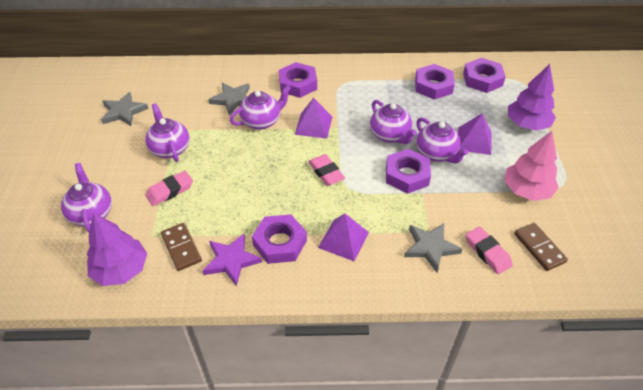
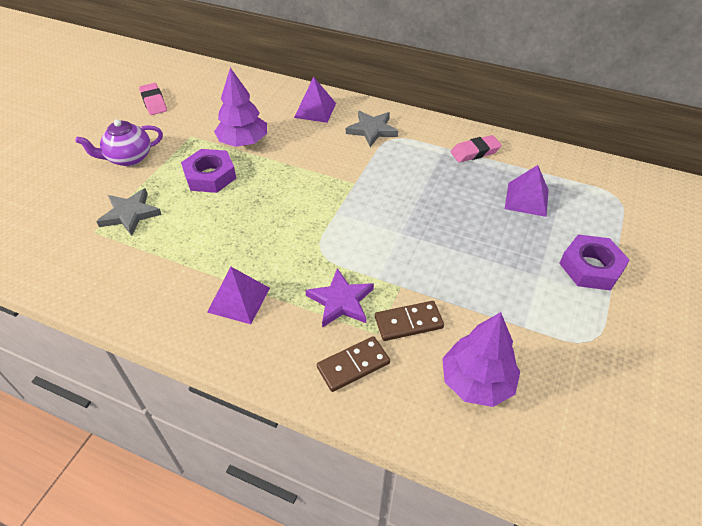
grey star: [101,92,149,126] [208,83,250,116] [404,223,463,272] = 3 -> [96,188,162,236] [346,111,398,147] = 2
pink eraser: [146,171,193,206] [308,154,345,186] [466,227,513,274] = 3 -> [139,83,167,115] [451,135,502,163] = 2
pink tree: [504,131,559,201] = 1 -> none = 0
purple nut: [252,214,307,264] [279,62,317,98] [386,149,431,194] [415,64,455,100] [463,58,506,93] = 5 -> [181,149,236,193] [559,234,630,291] = 2
purple teapot: [61,163,112,233] [145,103,190,162] [230,85,291,130] [370,100,417,144] [416,117,468,164] = 5 -> [75,119,163,166] = 1

